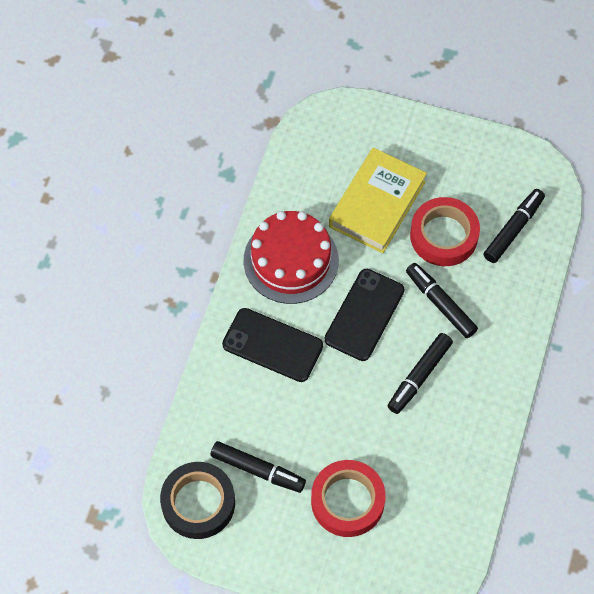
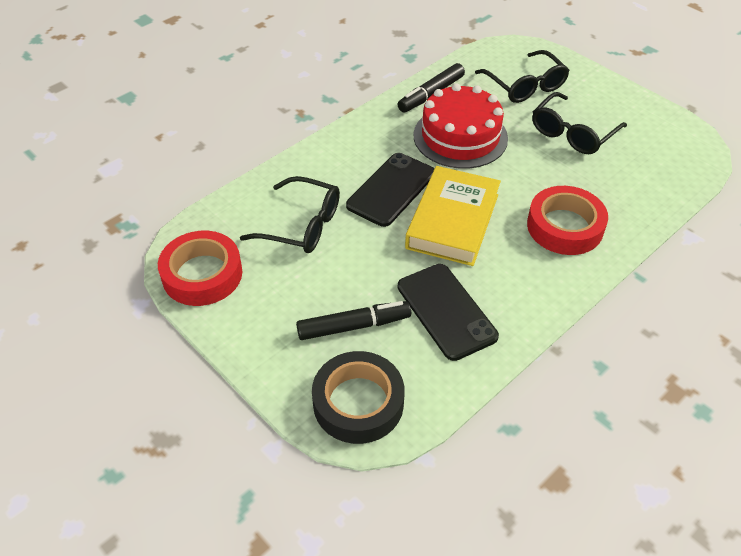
black glasses: none = 0 -> [240,176,340,253] [475,50,570,103] [532,92,627,154] = 3
black marker: [210,441,306,493] [388,333,453,414] [406,263,478,338] [484,189,545,263] = 4 -> [296,301,411,340] [398,63,465,113] = 2

